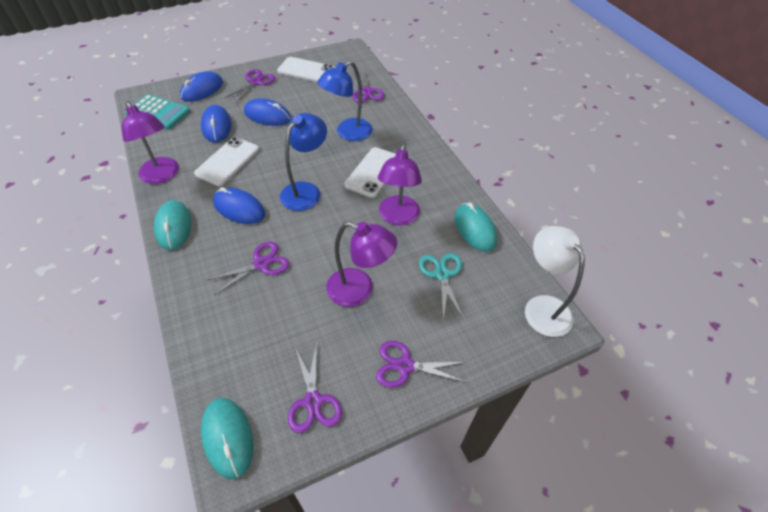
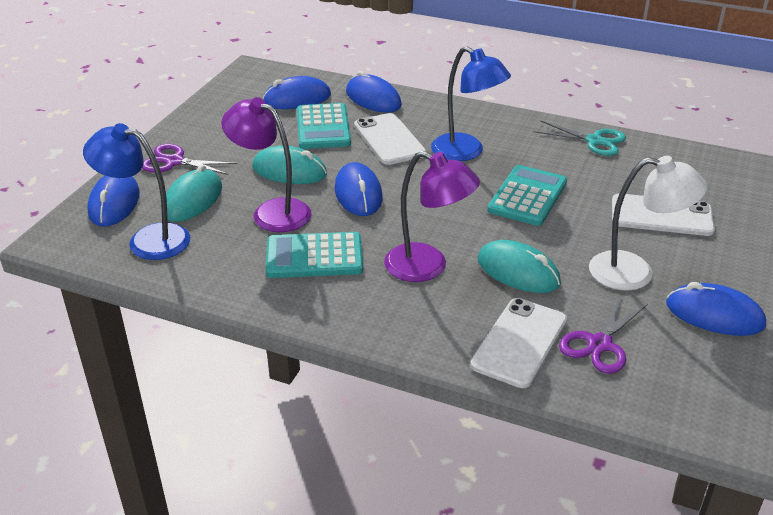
blue mouse: [180,71,223,102] [201,105,232,142] [213,187,265,224] [244,98,291,126] = 4 -> [87,176,140,227] [263,76,331,109] [335,162,383,216] [346,71,402,113] [666,282,766,336] = 5
purple lamp: [122,101,179,184] [326,222,397,307] [378,143,422,226] = 3 -> [221,97,311,232] [384,151,480,282] = 2
purple scissors: [206,241,289,295] [224,69,275,103] [288,342,342,433] [353,71,385,103] [376,341,467,388] = 5 -> [142,144,237,175] [559,296,648,374] = 2
turquoise calculator: [125,94,190,130] = 1 -> [266,232,363,278] [297,103,351,149] [487,165,567,226] = 3

